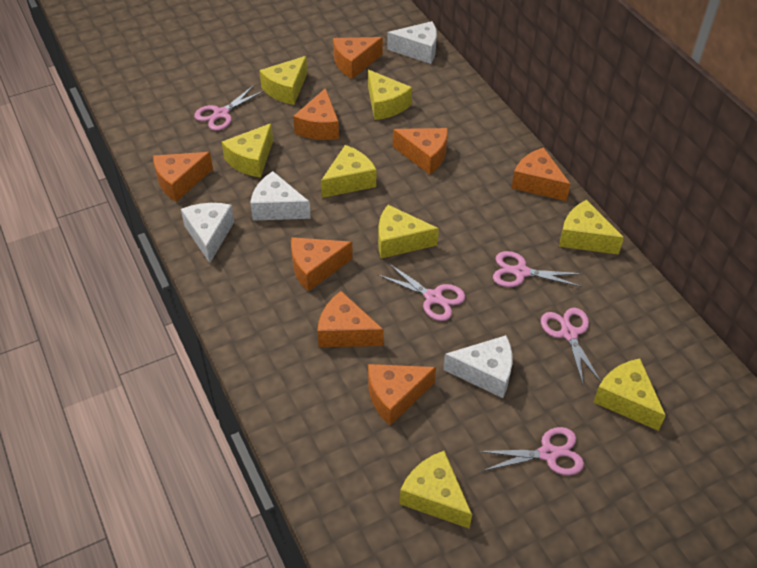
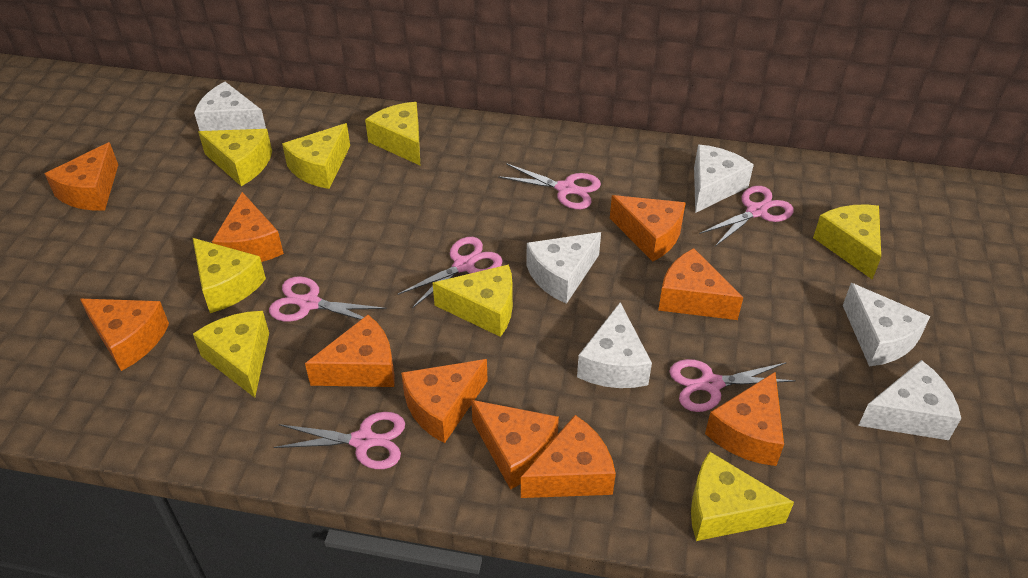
orange cheese: [153,152,213,202] [291,237,353,291] [293,88,339,140] [317,291,384,347] [333,37,383,79] [368,364,436,426] [393,128,448,175] [511,147,571,201] = 8 -> [45,142,118,210] [80,299,169,371] [212,192,284,262] [305,315,395,387] [401,359,488,443] [471,400,559,490] [521,415,616,498] [610,195,686,262] [658,248,743,320] [705,372,784,466] = 10
pink scissors: [194,85,264,131] [378,263,466,321] [478,427,584,476] [493,251,583,287] [541,308,601,386] = 5 -> [269,276,387,322] [274,412,405,469] [398,237,503,308] [498,163,601,209] [669,359,796,412] [699,186,794,246] = 6
white cheese: [181,203,234,263] [250,171,311,221] [387,21,437,64] [443,335,512,398] = 4 -> [194,82,266,131] [526,232,601,304] [577,302,652,388] [694,145,754,213] [843,283,930,366] [858,360,961,440] = 6

